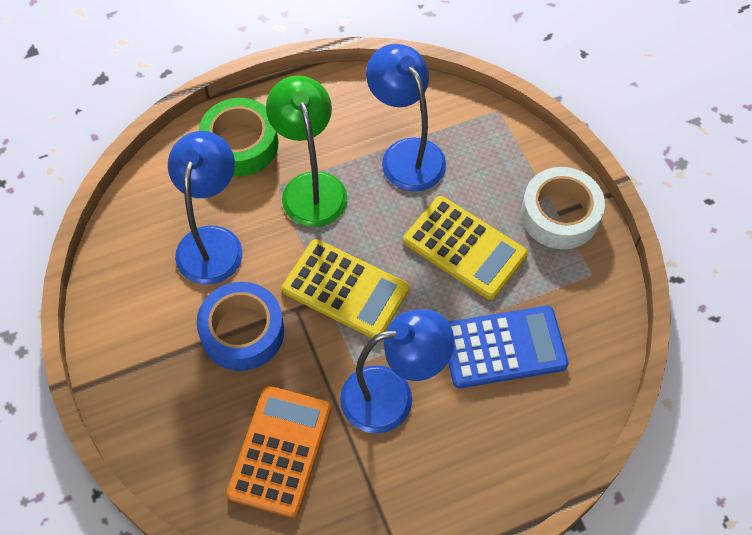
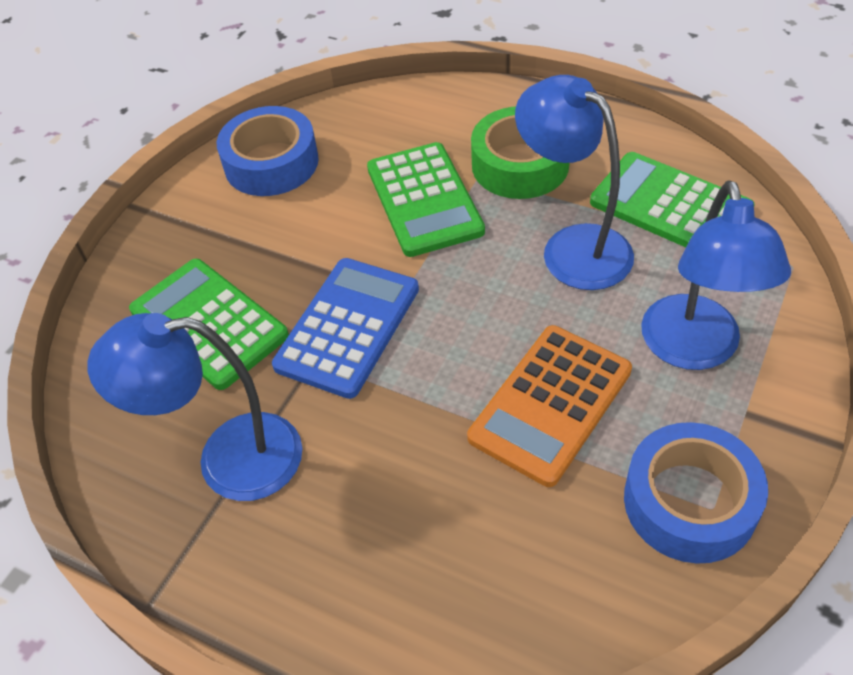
blue tape: [196,282,284,371] = 1 -> [217,106,319,196] [624,422,768,564] = 2
green calculator: none = 0 -> [129,259,289,390] [367,142,485,257] [590,152,755,247] = 3
green lamp: [266,76,347,227] = 1 -> none = 0
white tape: [521,167,605,249] = 1 -> none = 0
yellow calculator: [282,239,409,338] [403,196,528,300] = 2 -> none = 0

